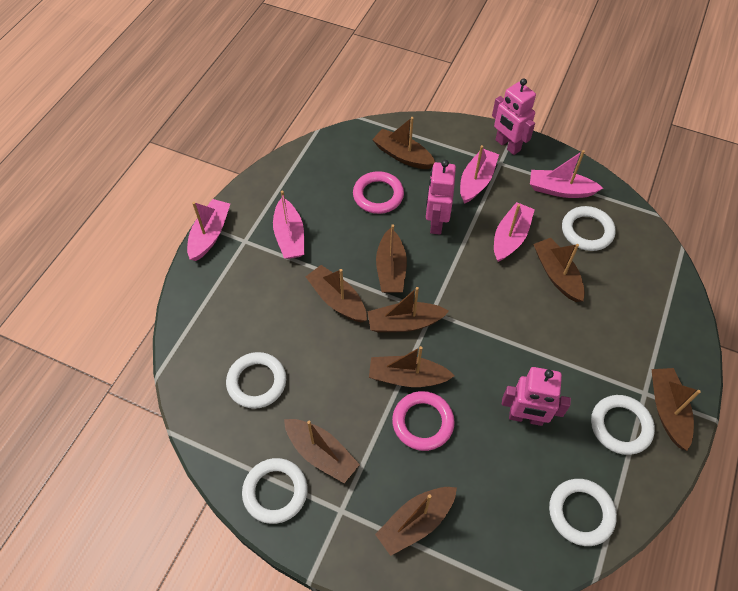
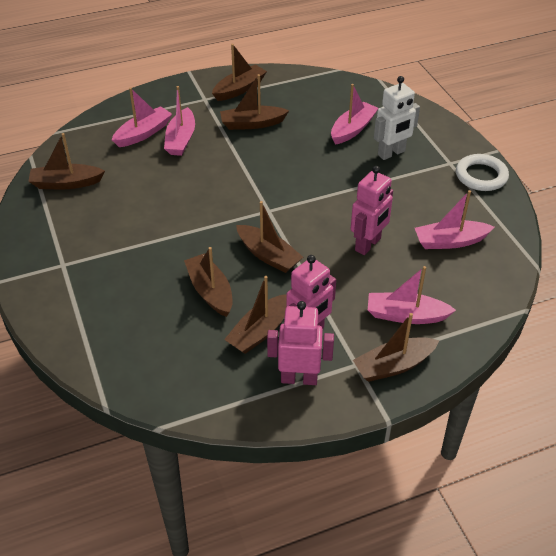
brown boat: [284,419,360,483] [306,265,367,322] [368,287,449,332] [369,346,454,387] [372,117,435,169] [375,487,457,556] [376,224,407,293] [533,238,585,302] [652,368,701,451] = 9 -> [28,133,105,189] [184,247,233,317] [212,44,267,101] [220,74,289,130] [224,276,286,354] [236,201,303,273] [353,313,439,382] = 7
pink ring: [353,171,404,214] [392,391,455,451] = 2 -> none = 0
white ring: [226,352,286,409] [242,458,308,524] [549,479,617,546] [562,206,616,251] [591,395,655,455] = 5 -> [456,154,509,191] = 1
white robot: none = 0 -> [374,76,420,160] = 1

